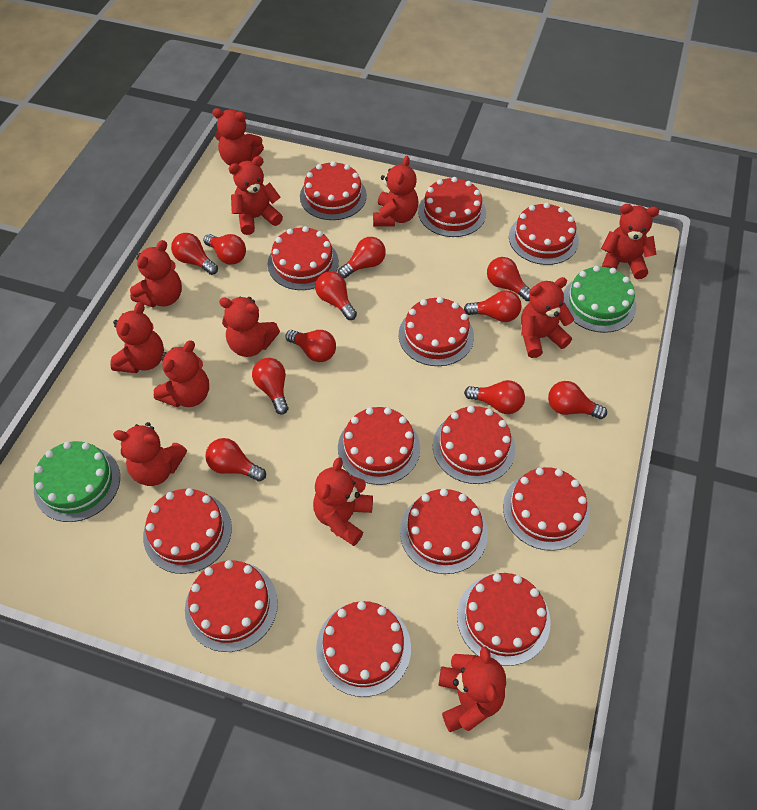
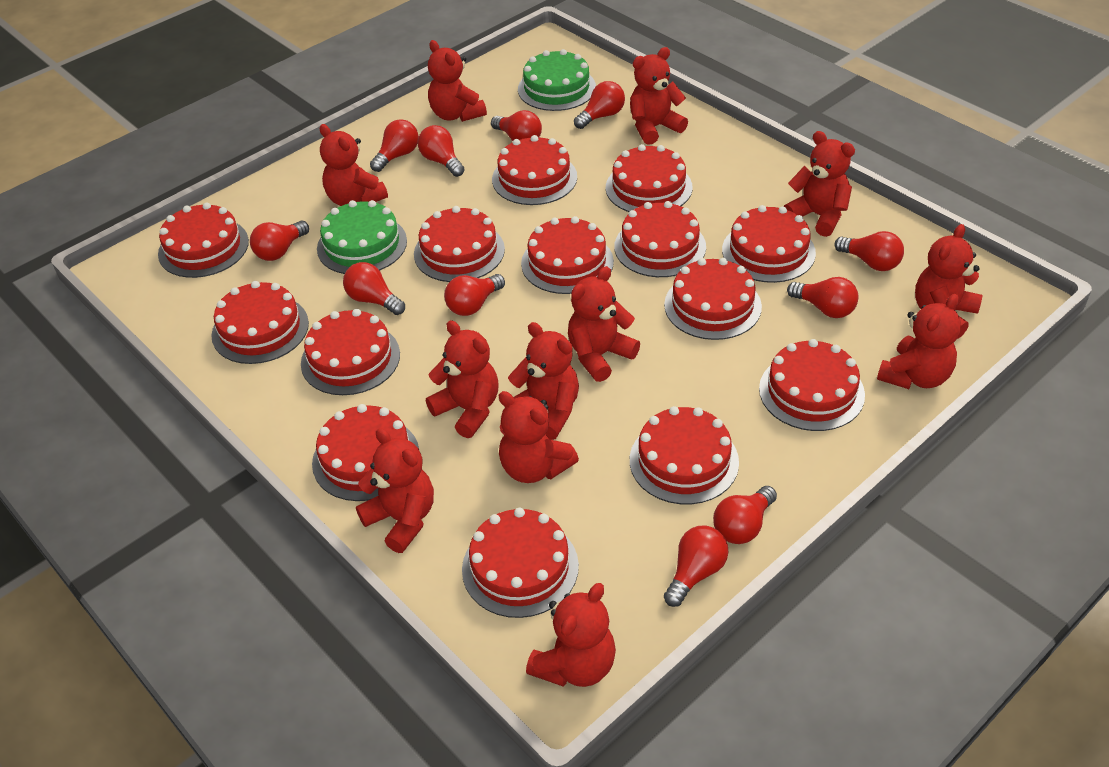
red cake: [143,488,232,574] [185,560,278,652] [267,226,339,290] [300,161,367,220] [316,601,411,697] [338,407,420,485] [399,297,474,366] [400,489,488,574] [418,177,486,237] [433,406,515,484] [457,573,551,666] [503,467,590,551] [509,203,579,265] = 13 -> [158,202,249,278] [211,281,309,364] [301,309,400,395] [312,404,419,501] [414,206,505,282] [462,508,579,618] [492,135,577,205] [521,216,614,294] [606,144,692,212] [614,201,706,277] [630,406,739,504] [664,258,762,340] [722,205,816,283] [759,339,865,431] = 14

